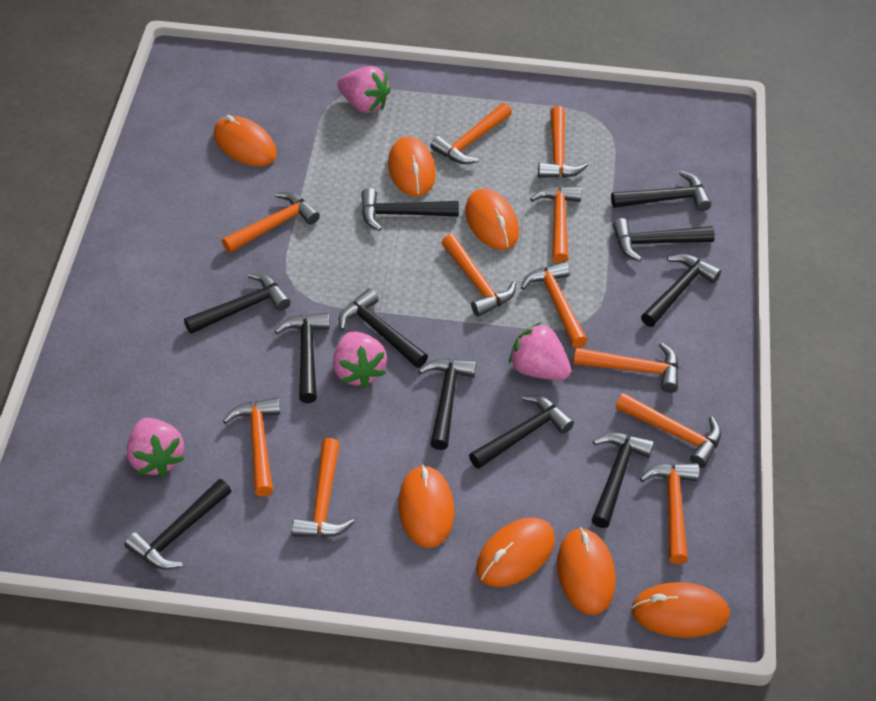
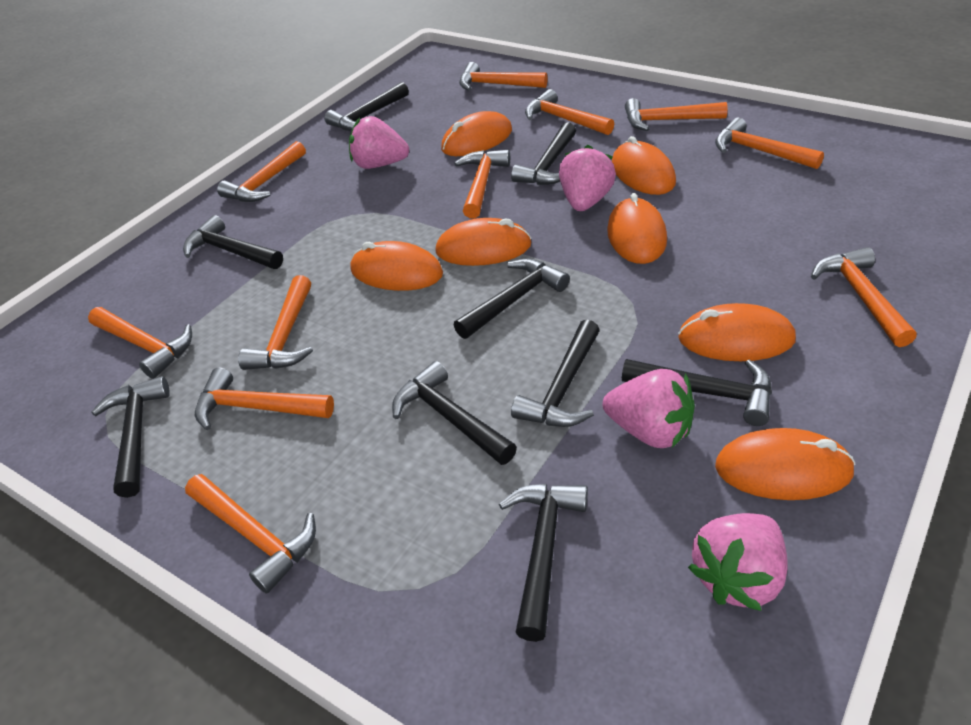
black hammer: [124,479,231,570] [184,273,290,334] [275,313,330,403] [339,288,428,368] [361,188,459,231] [418,358,476,450] [469,395,574,469] [591,433,654,528] [611,171,711,211] [613,218,715,262] [641,254,721,327] = 11 -> [92,376,170,498] [183,215,283,269] [324,82,409,131] [392,361,517,465] [454,259,570,339] [499,484,588,642] [511,122,576,185] [511,320,600,427] [622,359,772,426] = 9

